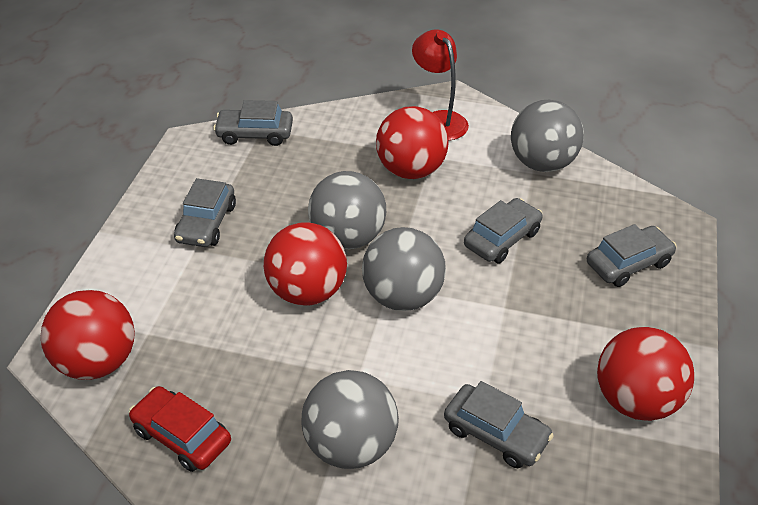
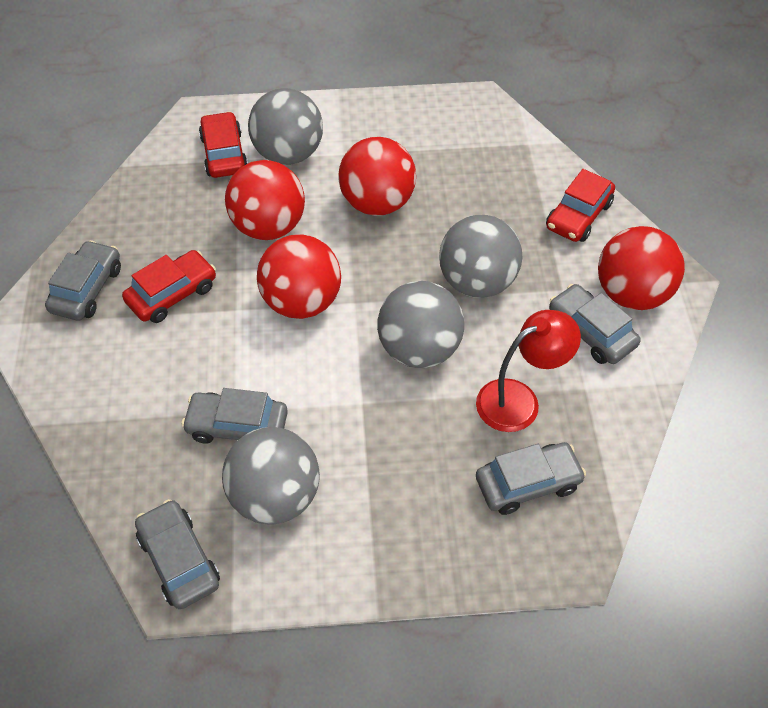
red car: [129,386,231,472] = 1 -> [122,250,216,323] [199,111,248,178] [546,169,615,242] = 3

